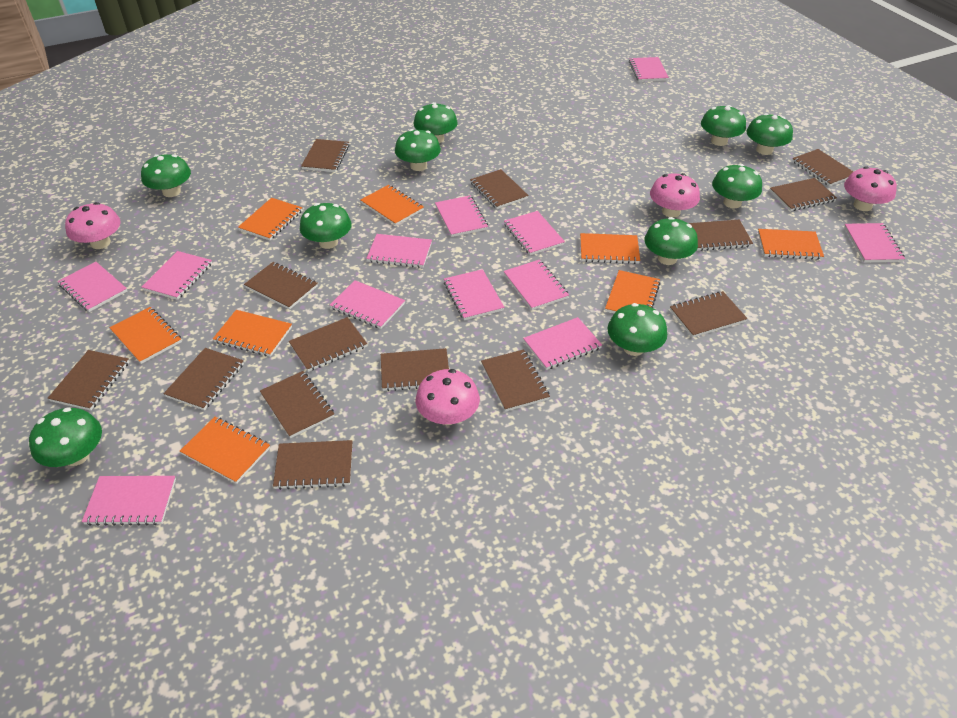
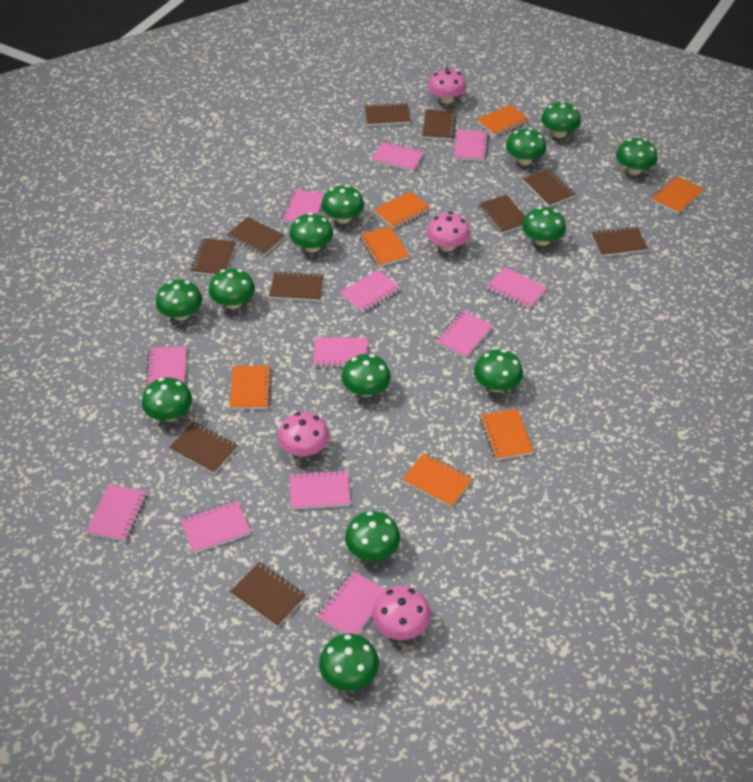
brown notebook: [48,350,129,410] [164,348,244,410] [244,262,318,310] [260,371,334,438] [273,440,353,490] [289,317,367,372] [301,139,350,172] [381,348,449,391] [470,169,529,209] [481,349,550,412] [670,291,748,338] [688,220,753,251] [770,178,837,211] [792,149,854,186] = 14 -> [169,422,238,474] [191,238,236,276] [227,217,285,256] [230,562,306,627] [269,271,324,301] [365,103,411,126] [422,110,457,140] [478,195,525,234] [523,169,576,207] [591,226,648,257] = 10
green mushroom: [29,407,102,467] [141,154,191,197] [300,203,352,249] [395,129,441,171] [414,102,458,143] [607,303,667,356] [645,217,698,265] [701,105,746,146] [712,164,762,208] [746,113,793,155] = 10 -> [142,378,192,421] [156,280,202,321] [209,268,255,309] [290,213,333,252] [319,633,379,691] [322,185,364,224] [342,354,391,397] [345,511,400,561] [474,349,523,392] [506,128,546,165] [522,207,566,246] [541,101,581,138] [616,138,657,175] = 13
orange notebook: [109,307,182,364] [180,417,270,484] [213,310,292,357] [238,198,302,240] [361,185,424,226] [580,233,640,264] [605,270,660,313] [758,229,824,260] = 8 -> [230,366,272,409] [360,226,409,267] [374,191,431,229] [402,453,473,508] [477,104,529,136] [480,409,534,460] [651,176,704,214] = 7

